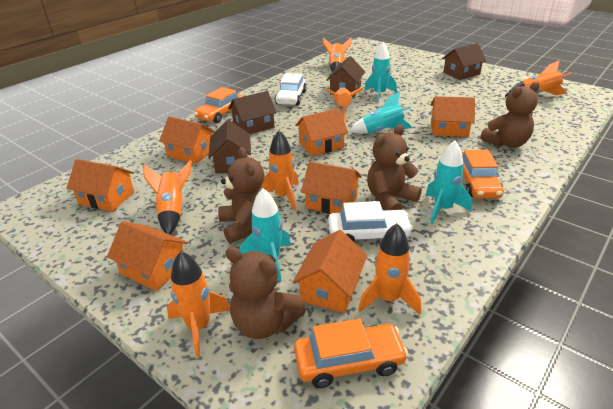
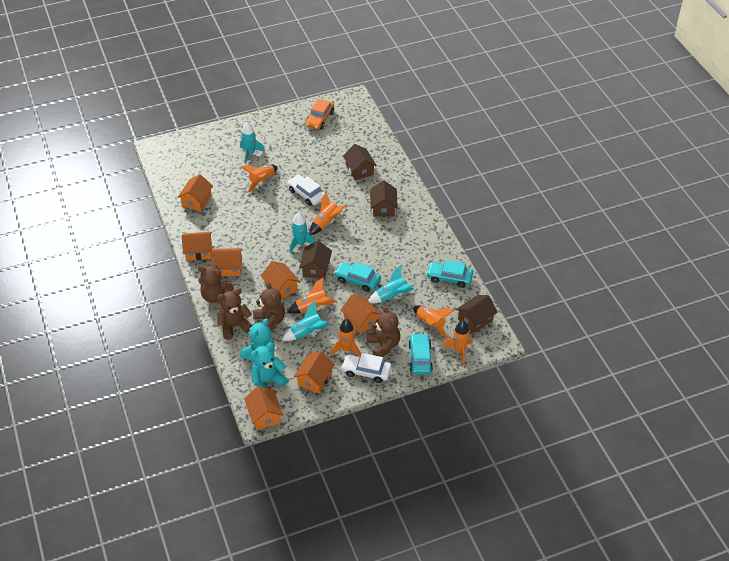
orange car: [194,87,243,123] [294,319,408,388] [462,150,504,199] = 3 -> [305,99,334,129] = 1
orange rocket: [143,160,192,235] [167,251,230,357] [262,130,299,211] [323,37,352,72] [326,87,363,121] [358,223,421,315] [508,60,572,95] = 7 -> [241,164,278,192] [287,277,336,314] [309,193,347,235] [331,319,361,356] [413,305,454,338] [443,320,473,365] = 6
turquoise car: none = 0 -> [334,262,381,292] [408,333,433,374] [426,260,473,288] = 3
turquoise teddy bear: none = 0 -> [240,318,275,361] [251,343,288,388] = 2

